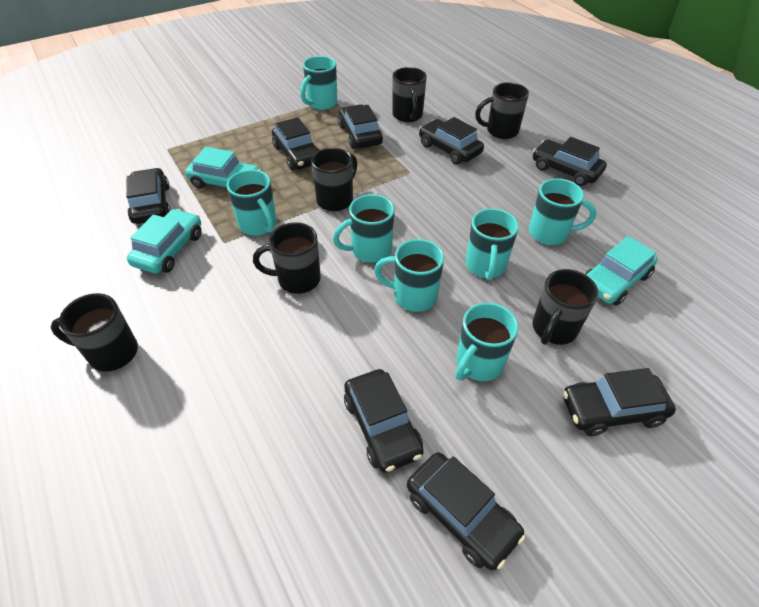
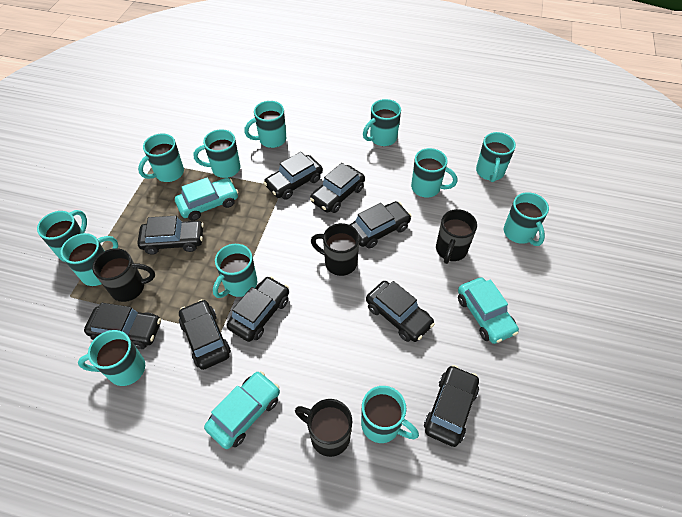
black car: [126,168,171,224] [272,117,319,171] [338,104,383,149] [344,369,424,473] [407,452,525,570] [419,117,484,165] [533,137,607,186] [563,368,676,436] = 8 -> [84,303,161,349] [137,216,204,255] [179,299,231,370] [226,276,289,342] [264,152,323,200] [310,163,365,213] [350,201,411,249] [366,281,435,342] [424,365,479,447] = 9
black mug: [51,293,138,372] [253,222,321,294] [311,148,357,211] [392,67,427,122] [475,82,529,139] [532,269,598,345] = 6 -> [92,248,155,302] [295,399,352,457] [311,223,359,276] [436,209,477,264] = 4
turquoise mug: [227,170,277,236] [300,56,337,110] [333,194,395,263] [374,239,444,312] [456,303,518,381] [466,208,519,281] [529,178,596,245] = 7 -> [37,210,87,262] [61,233,118,286] [78,330,145,386] [138,134,184,182] [194,129,240,178] [213,244,257,298] [244,101,286,148] [361,386,419,443] [363,99,401,146] [411,148,457,198] [476,132,516,182] [504,192,549,246] = 12

